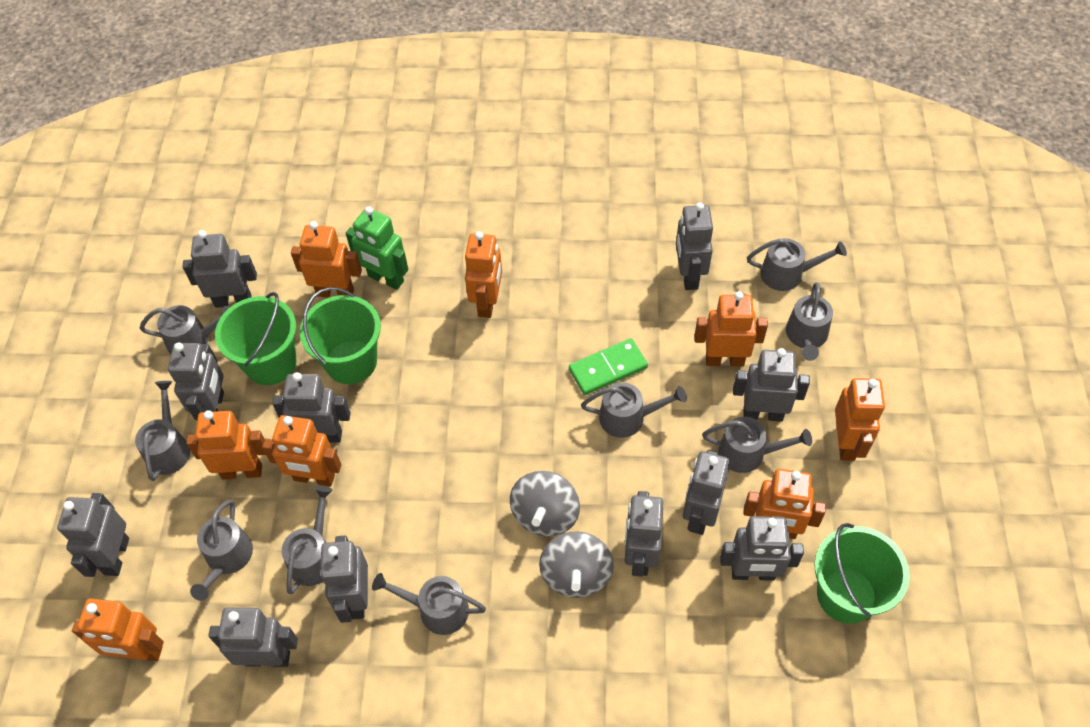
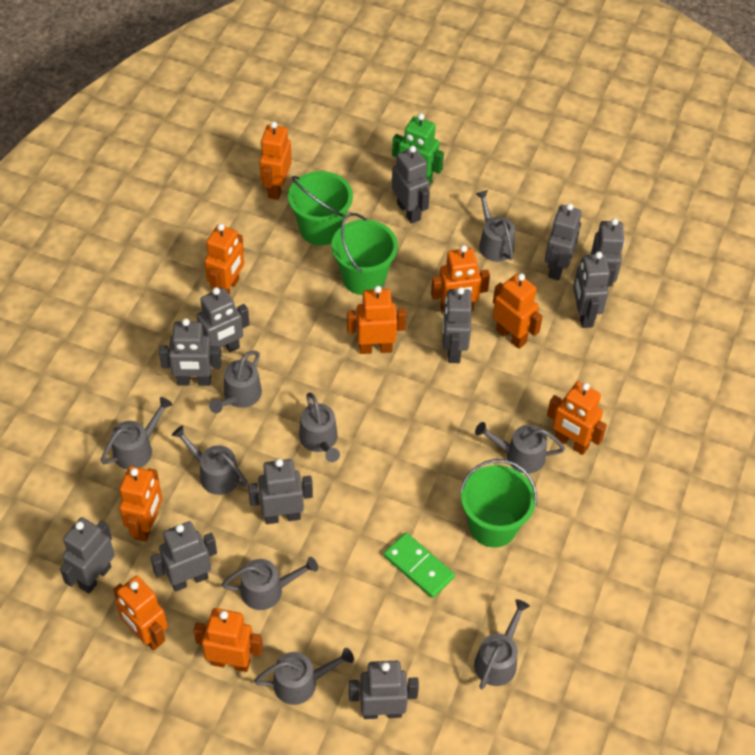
grey spinning top: [510,471,580,536] [539,531,614,598] = 2 -> none = 0
orange robot: [72,598,164,661] [186,410,266,480] [262,415,341,487] [291,221,362,297] [465,231,502,318] [694,291,768,366] [743,469,826,539] [835,378,885,461] = 8 -> [113,576,168,651] [119,466,162,542] [194,608,263,672] [204,223,244,294] [260,121,292,200] [347,286,406,354] [431,245,490,315] [493,273,543,349] [547,381,607,455] = 9

